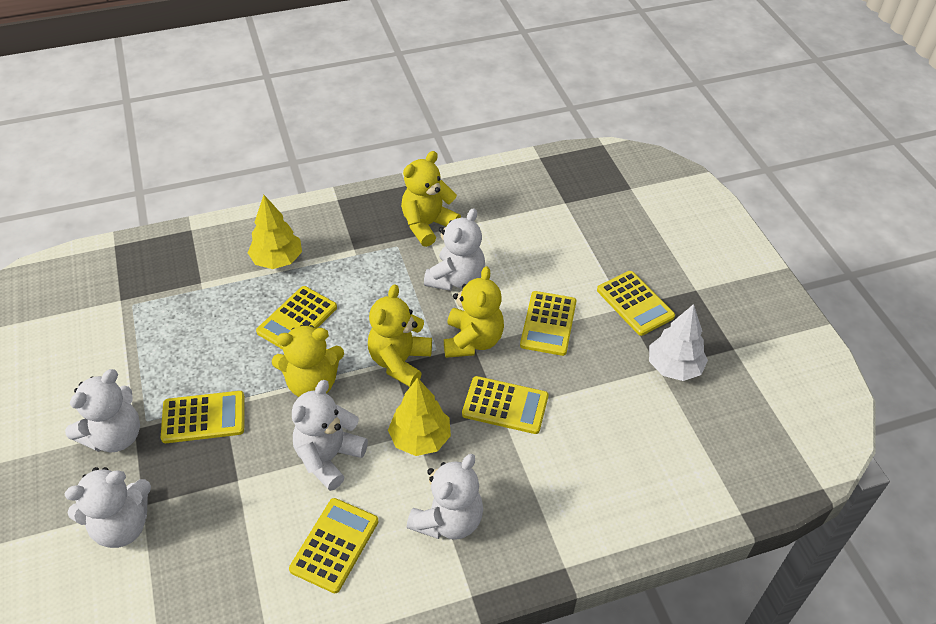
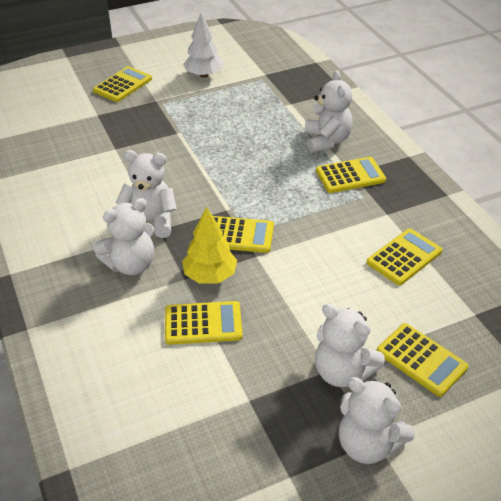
yellow teddy bear: [272,325,344,397] [368,284,432,387] [401,151,461,247] [444,266,504,358] = 4 -> none = 0
yellow tree: [248,195,302,269] [388,377,451,456] = 2 -> [182,207,237,284] = 1

